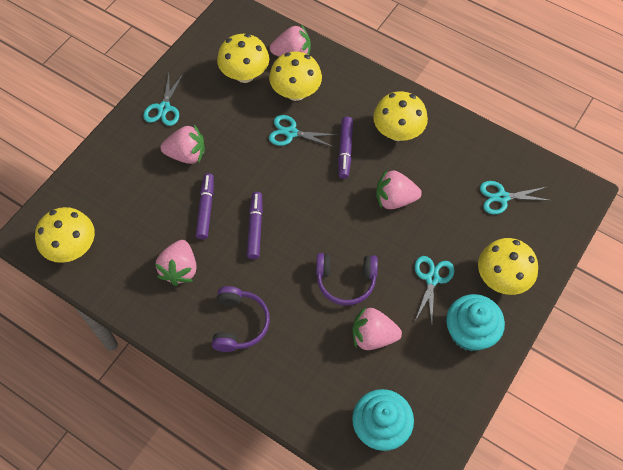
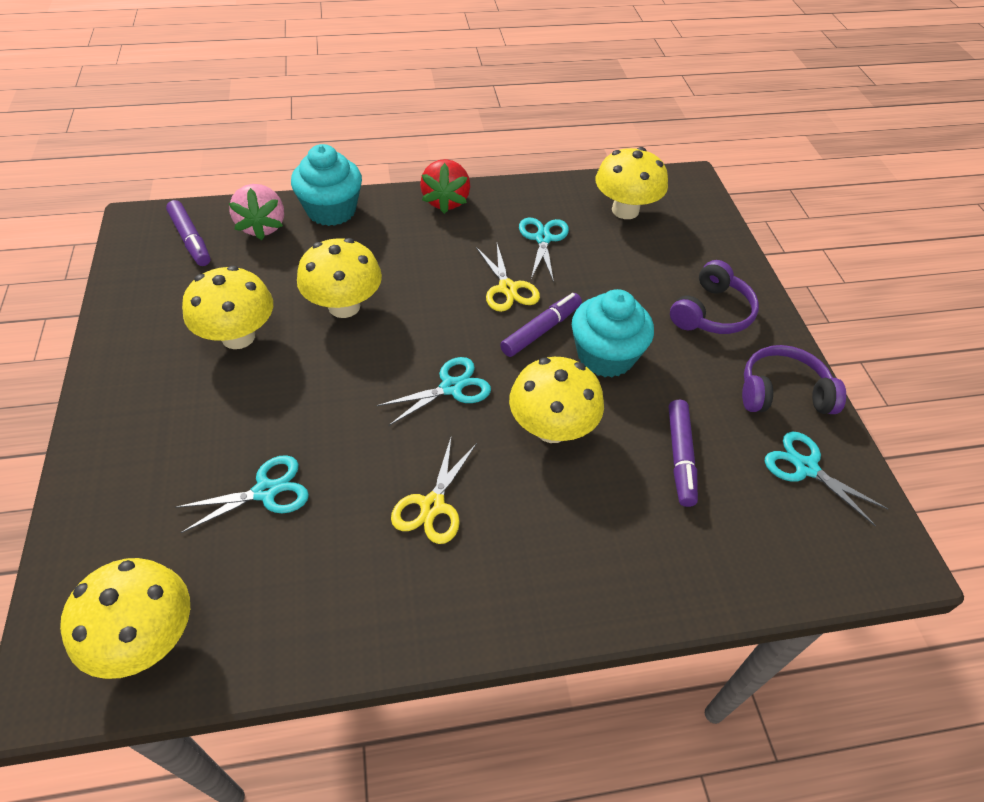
pink strawberry: [155,240,197,286] [161,125,205,164] [270,25,311,57] [352,306,402,350] [376,169,422,209] = 5 -> [228,184,284,240] = 1
red strawberry: none = 0 -> [420,159,470,214] = 1
yellow scissors: none = 0 -> [391,438,477,544] [476,244,540,312] = 2

